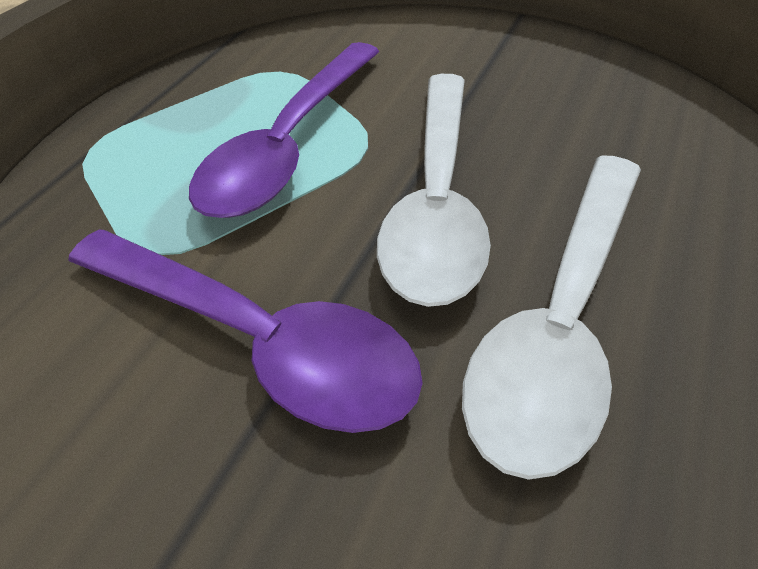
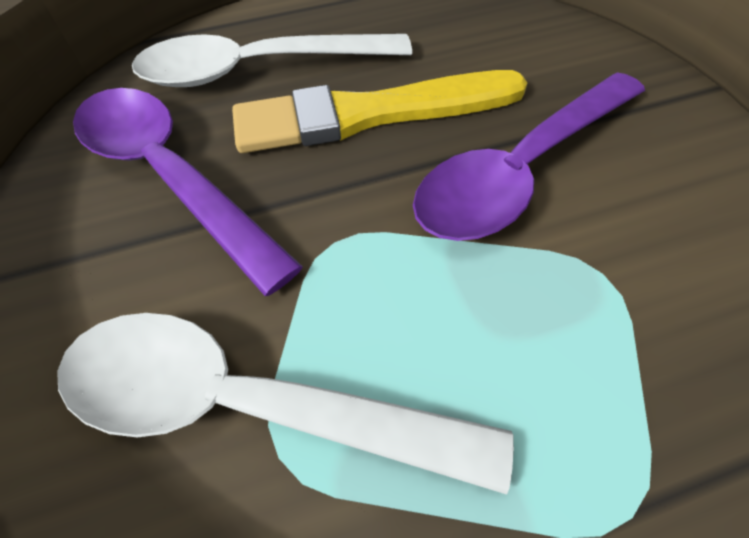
yellow brush: none = 0 -> [232,70,527,153] = 1

